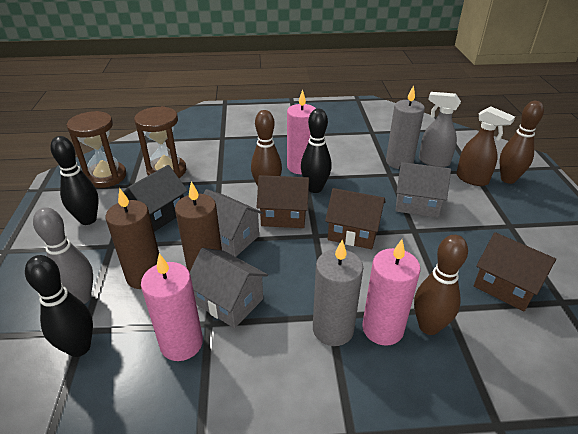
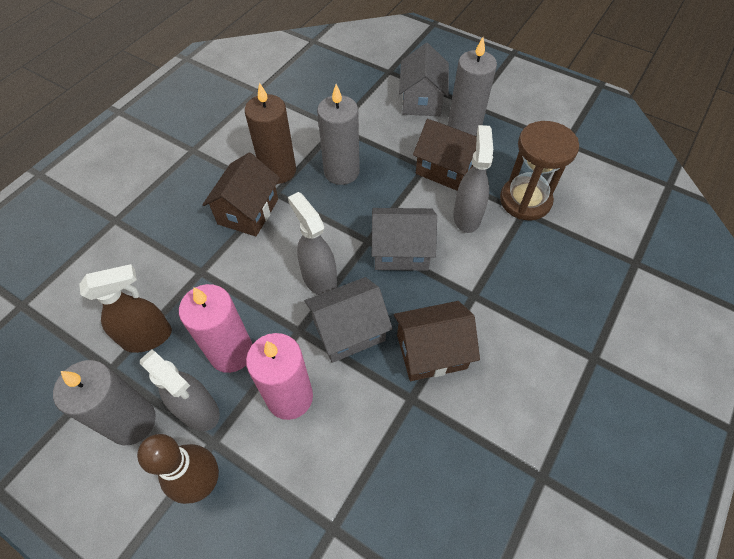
black bowling pin: [25,255,93,357] [50,136,99,225] [301,109,332,193] = 3 -> none = 0
black house: [123,165,188,232] = 1 -> none = 0
brown bowling pin: [251,110,282,186] [414,235,468,335] [500,101,544,184] = 3 -> [137,434,219,504] = 1
brown candle: [105,188,159,289] [175,181,222,272] = 2 -> [245,82,296,184] = 1
brown hourglass: [67,111,126,188] [134,106,186,178] = 2 -> [500,121,579,220] = 1
grey bowling pin: [33,207,93,304] = 1 -> none = 0
grey candle: [313,240,363,346] [386,85,425,169] = 2 -> [53,360,156,445] [317,84,360,185] [448,37,497,136] = 3
grey spray bottle: [419,92,461,167] = 1 -> [140,349,220,431] [288,192,337,295] [453,125,493,233] = 3
pink candle: [141,254,203,361] [287,89,316,174] [362,239,421,346] = 3 -> [179,284,253,373] [246,333,313,420] = 2

